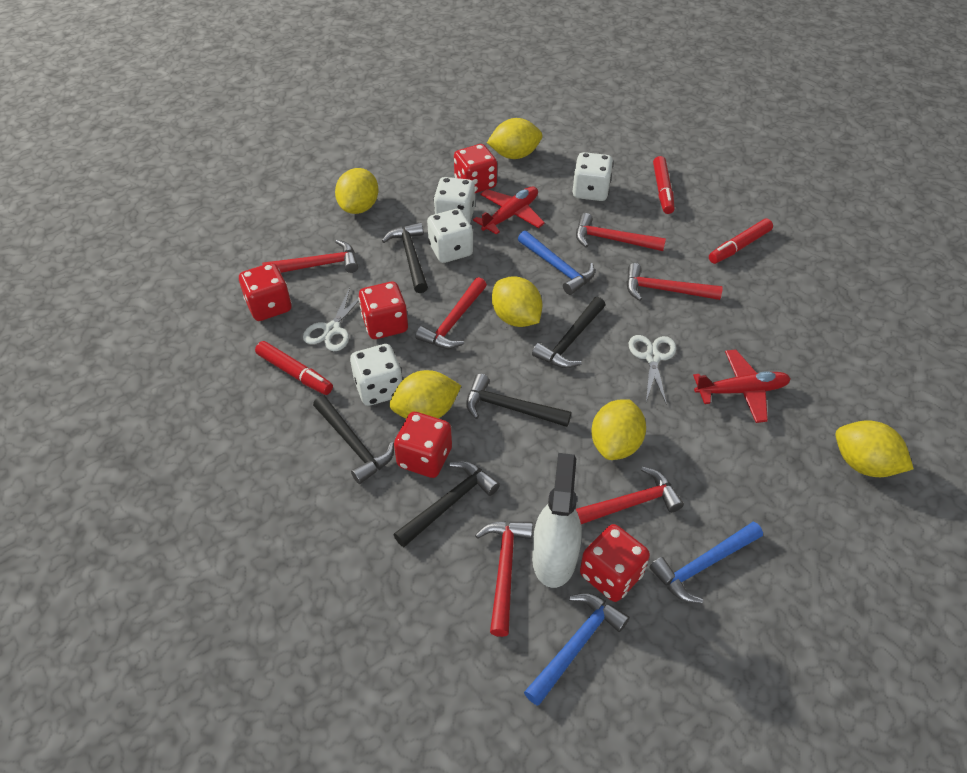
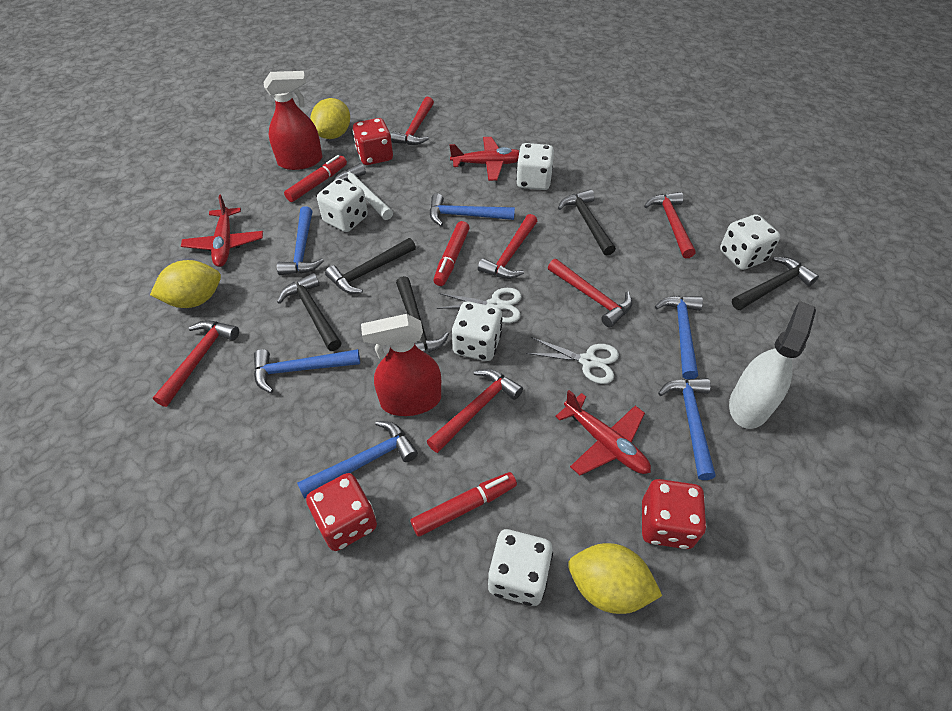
blue hammer: [518,231,595,295] [524,593,630,706] [649,521,763,604] = 3 -> [254,349,360,393] [277,206,324,275] [297,421,418,498] [430,193,515,226] [655,296,703,379] [658,378,716,480] = 6
red dice: [239,263,291,321] [358,282,408,339] [394,412,452,478] [454,144,497,193] [580,524,650,602] = 5 -> [306,473,377,551] [352,118,393,165] [642,479,706,549] = 3
red plane: [473,187,545,235] [693,349,791,423] = 2 -> [181,195,263,267] [449,137,519,181] [555,390,651,475] = 3
red spray bottle: none = 0 -> [264,71,322,170] [361,314,441,416] = 2
white dice: [350,344,403,406] [427,209,473,263] [433,177,475,223] [573,152,613,201] = 4 -> [317,178,368,232] [452,301,503,361] [488,529,553,606] [516,143,554,190] [720,214,780,270] = 5
white hammer: none = 0 -> [334,163,393,220] = 1
yellow lemon: [335,168,378,214] [390,370,461,419] [487,118,542,159] [492,276,542,327] [591,399,646,460] [835,420,914,477] = 6 -> [150,260,221,308] [310,98,350,139] [568,543,662,614] = 3

